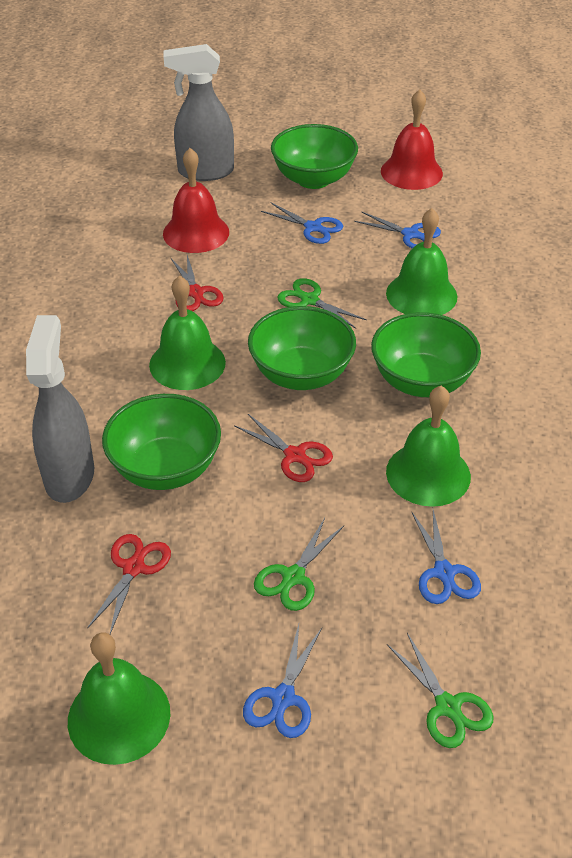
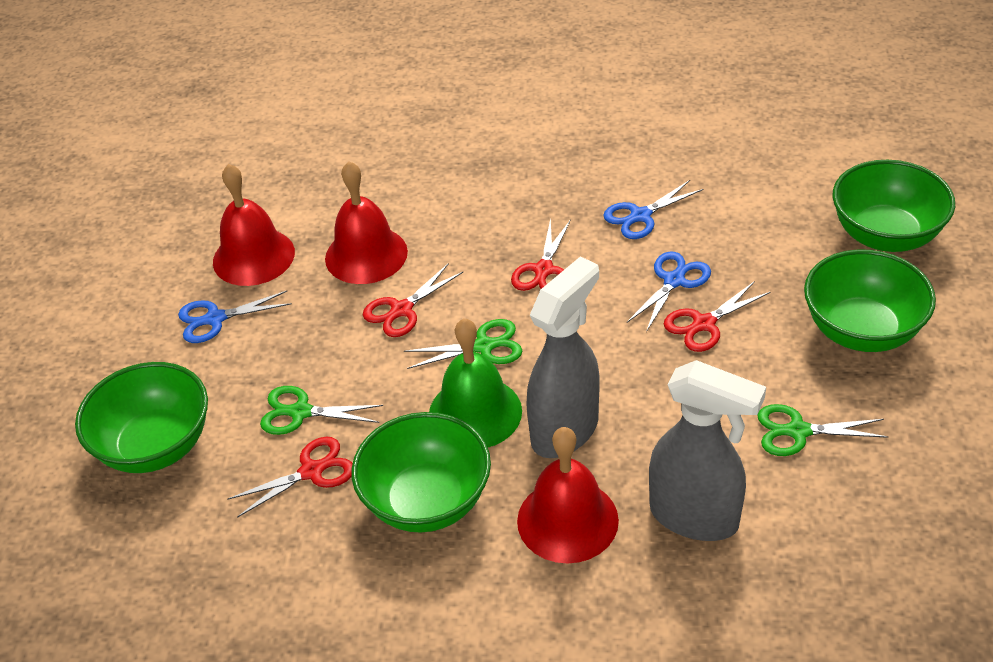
blue scissors: [243,624,322,738] [261,202,343,244] [354,211,441,249] [411,510,481,604] = 4 -> [178,291,292,343] [603,180,704,239] [627,251,711,332] = 3
green bell: [68,633,170,765] [149,275,226,390] [386,208,457,315] [386,386,471,507] = 4 -> [429,318,522,447] = 1
red bell: [163,148,229,253] [381,89,443,190] = 2 -> [213,164,295,286] [325,161,408,284] [517,427,619,564] = 3
red scissors: [87,534,171,634] [170,255,223,311] [234,414,333,482] = 3 -> [227,437,353,518] [363,263,464,337] [511,218,571,291] [664,281,770,352] = 4

